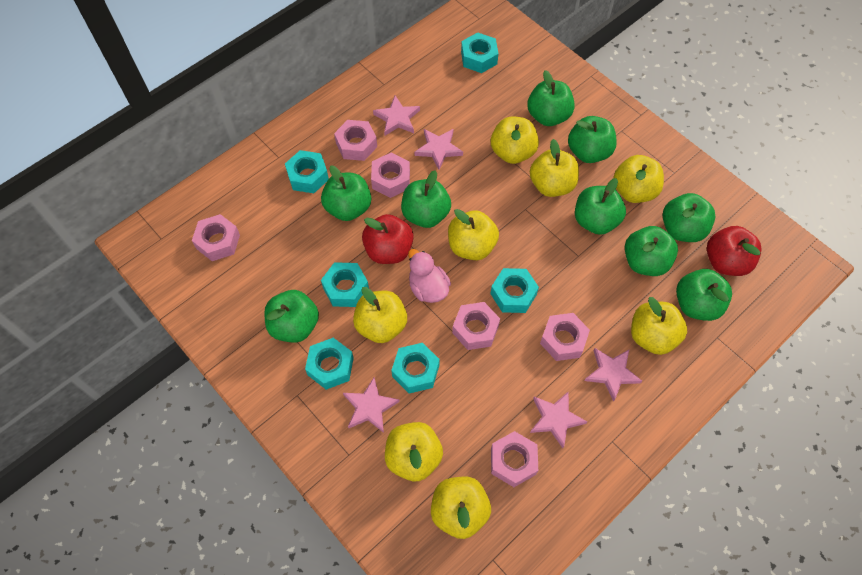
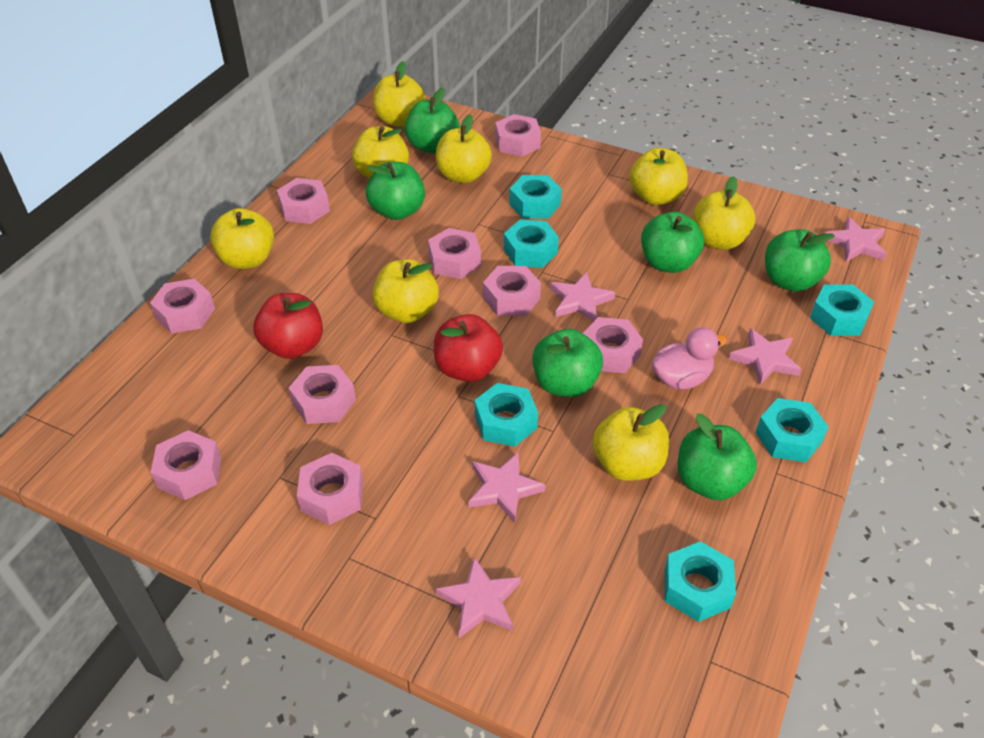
green apple: [265,290,319,342] [321,166,371,221] [401,170,451,228] [527,70,575,126] [568,116,617,163] [575,178,626,235] [625,226,678,276] [663,193,716,242] [676,269,732,321] = 9 -> [366,162,425,220] [405,88,459,154] [532,329,603,397] [641,212,704,273] [678,414,757,500] [765,229,835,291] = 6
pink nut: [192,214,240,261] [334,120,377,161] [371,153,410,198] [452,302,500,350] [491,431,538,487] [540,313,590,361] = 6 -> [150,279,215,334] [151,430,221,500] [277,178,330,224] [289,365,356,424] [297,453,363,525] [428,228,481,279] [483,266,541,316] [495,114,541,157] [583,317,643,373] = 9

